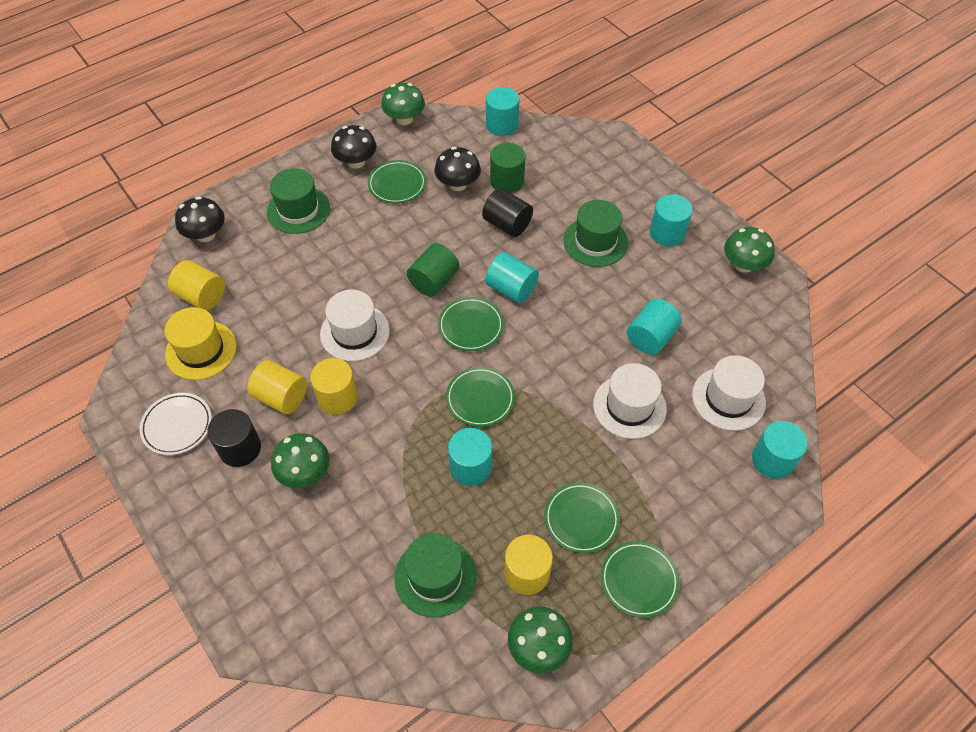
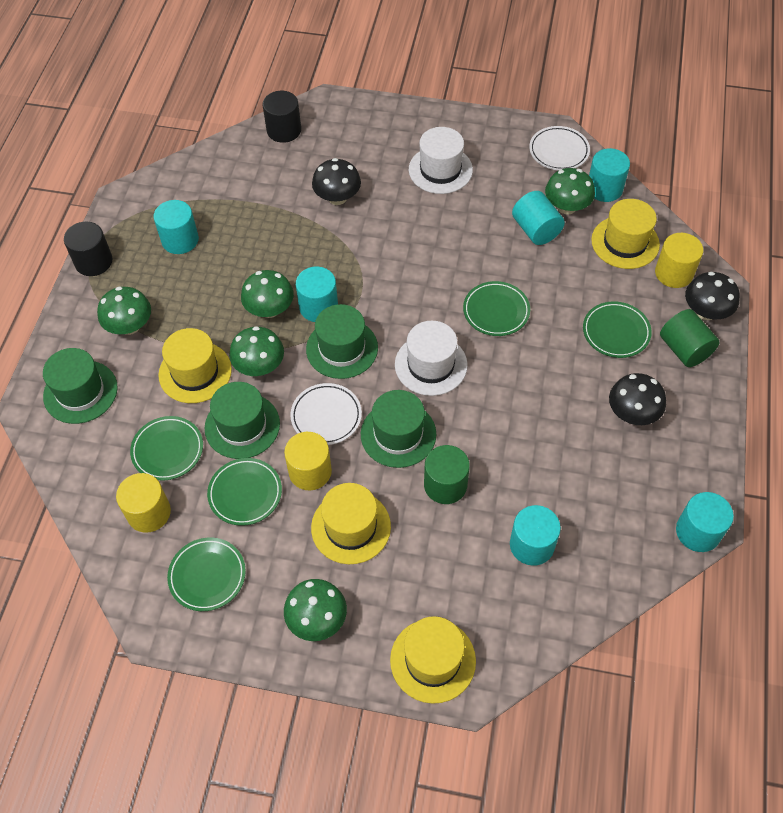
green hat: [267,168,330,234] [394,533,477,618] [563,200,628,267] = 3 -> [43,348,118,424] [205,382,280,459] [306,304,378,379] [361,390,436,468] = 4
green mushroom: [271,433,330,488] [381,83,425,125] [508,607,573,673] [724,227,775,273] = 4 -> [97,287,151,335] [229,326,284,376] [241,270,294,318] [284,579,347,641] [545,168,595,215] = 5
white hat: [320,290,390,361] [593,363,667,439] [692,355,766,431] = 3 -> [395,321,468,396] [409,127,473,194] = 2
white plate: [139,393,212,455] = 1 -> [290,383,362,445] [529,126,590,171] = 2
yellow cylinder: [168,260,225,311] [247,360,307,414] [310,358,358,415] [504,535,553,595] = 4 -> [116,473,171,533] [284,432,332,491] [655,233,703,288] = 3
yellow hat: [164,307,237,380] = 1 -> [158,328,232,403] [311,483,391,564] [390,616,476,704] [591,199,660,269] = 4

